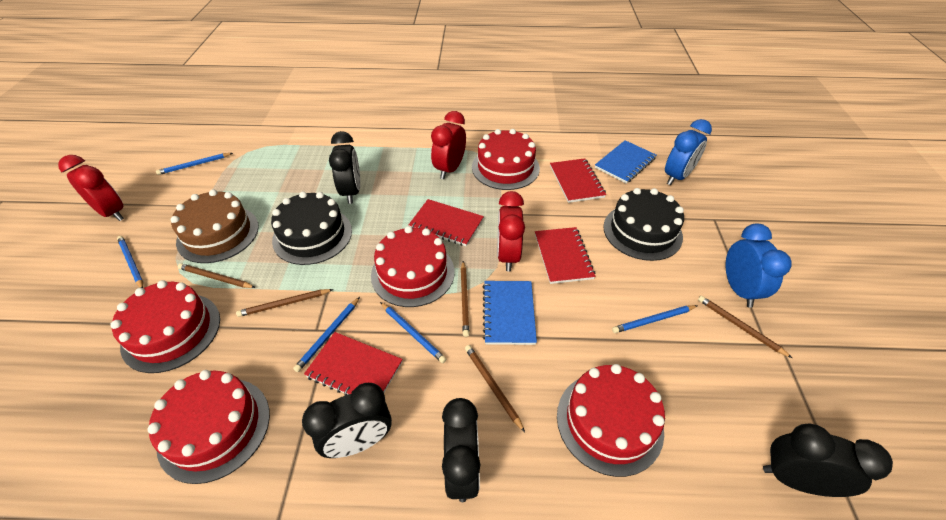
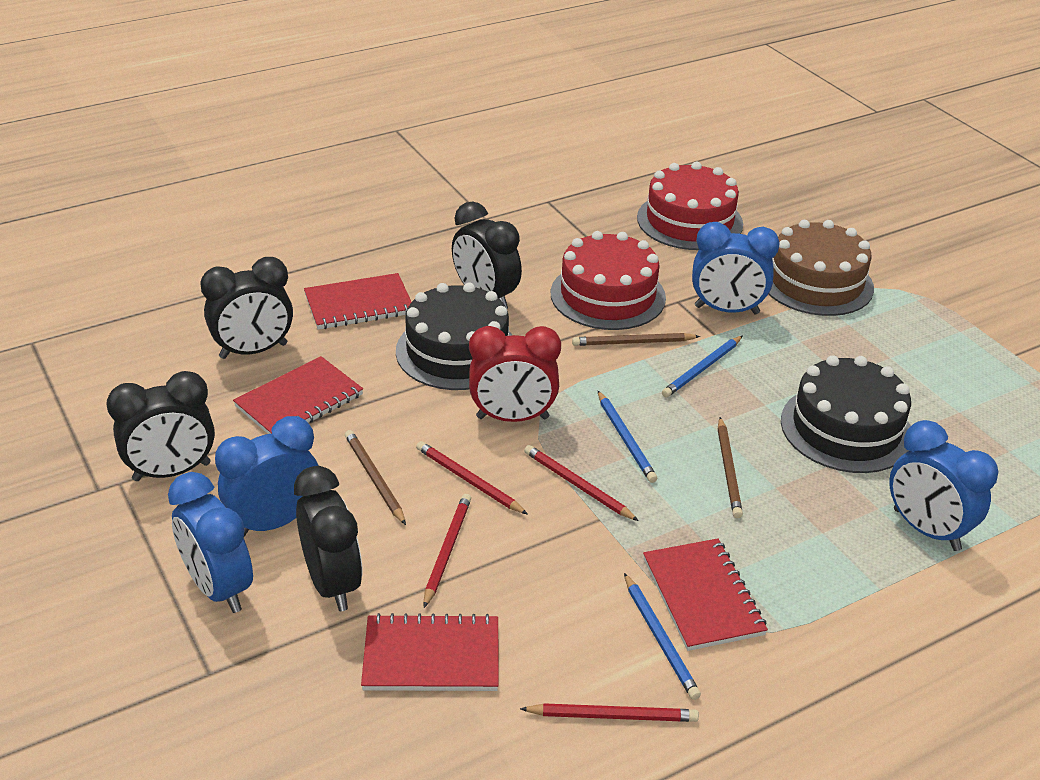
blue clock: [665,119,712,185] [726,224,792,308] = 2 -> [168,472,253,613] [215,416,319,537] [692,222,780,315] [889,420,998,551] = 4
blue notebook: [483,281,537,345] [595,140,656,184] = 2 -> none = 0
blue pencil: [117,236,143,288] [156,153,233,175] [293,297,360,372] [380,302,446,363] [612,305,698,333] = 5 -> [598,391,657,483] [624,573,701,700] [662,336,742,397] = 3
brown pencil: [178,263,255,288] [236,289,334,317] [461,261,469,337] [465,345,525,432] [698,296,792,358] = 5 -> [345,430,406,525] [572,333,700,346] [718,417,743,518] = 3
red cake: [110,280,220,373] [148,370,270,484] [371,226,455,307] [472,129,540,190] [557,364,665,477] = 5 -> [551,231,666,330] [637,162,743,250] = 2
red clock: [58,155,124,221] [431,111,466,179] [497,191,525,271] = 3 -> [469,326,561,422] = 1
red pencil: none = 0 -> [416,441,528,515] [423,494,471,608] [520,703,699,722] [524,445,639,521] = 4

